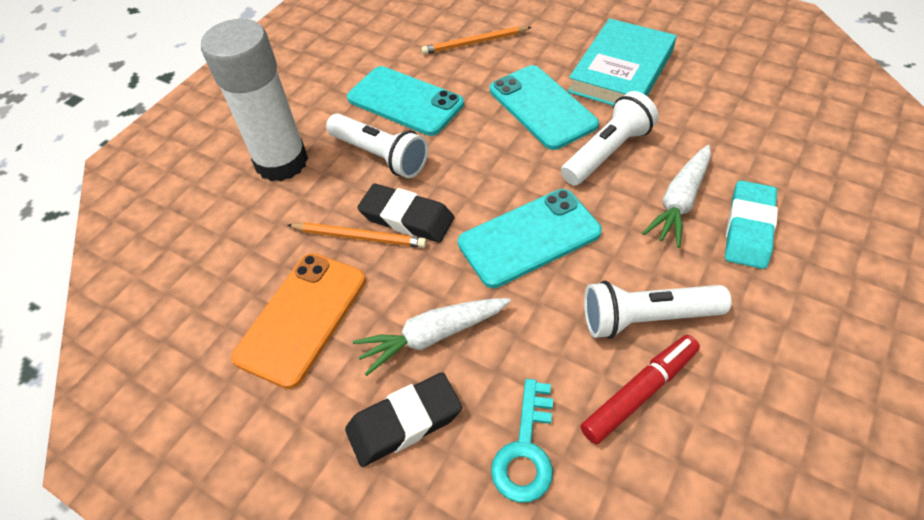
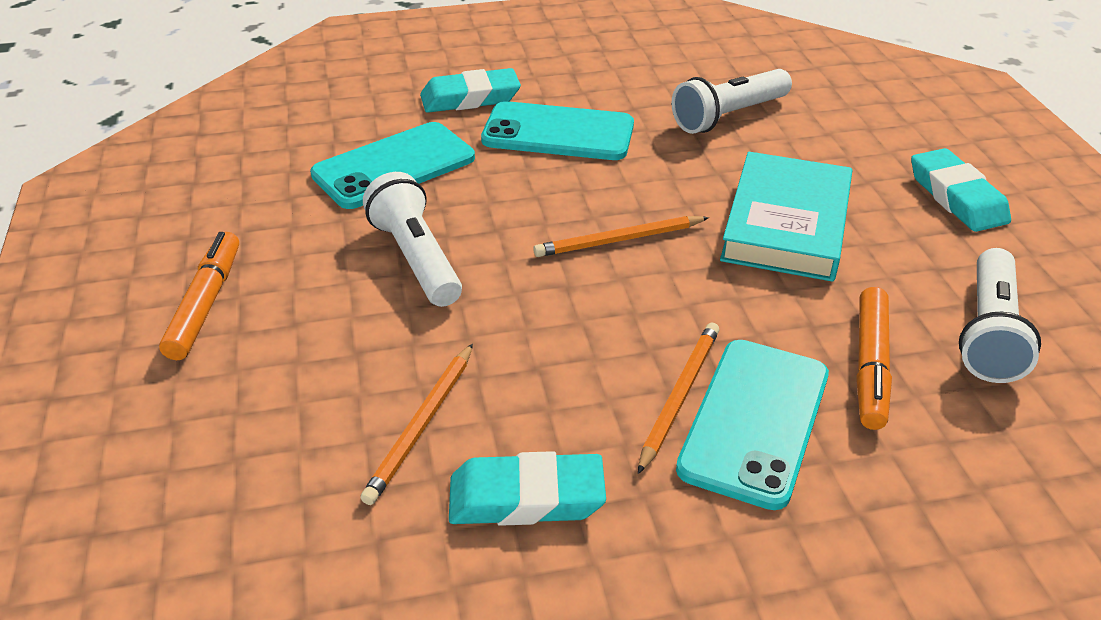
black eraser: [345,372,462,467] [357,184,454,242] = 2 -> none = 0
orange marker: none = 0 -> [159,232,239,360] [856,287,892,430] = 2
orange pencil: [288,222,427,248] [421,26,532,54] = 2 -> [360,343,473,505] [533,216,709,257] [638,323,719,474] = 3
orange phone: [231,253,366,389] = 1 -> none = 0
red marker: [580,335,700,445] = 1 -> none = 0
turquoise eraser: [725,180,778,269] = 1 -> [420,68,521,113] [449,451,606,526] [911,148,1011,232] = 3
turquoise key: [491,379,553,503] = 1 -> none = 0
white carrot: [353,298,511,376] [642,145,711,248] = 2 -> none = 0
white glue stick: [201,19,308,181] = 1 -> none = 0

